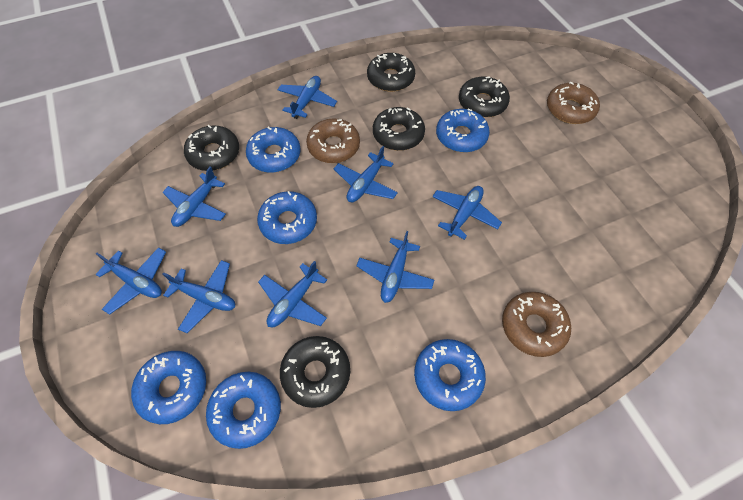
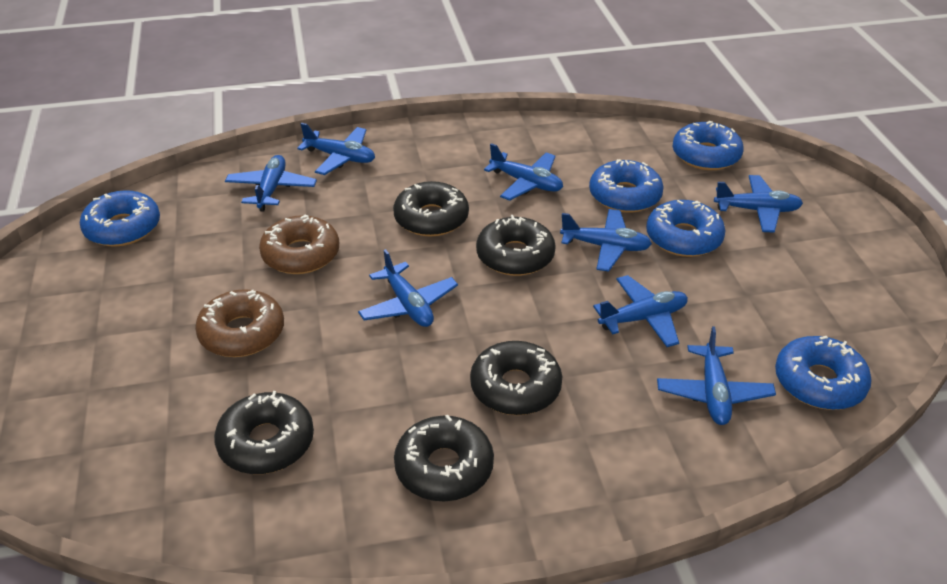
blue donut: [131,351,206,424] [206,372,281,449] [246,127,301,173] [257,191,317,244] [414,339,486,411] [436,109,490,153] = 6 -> [80,190,160,247] [589,159,664,213] [646,200,725,257] [673,121,744,170] [775,336,872,410] = 5
brown donut: [306,119,360,163] [502,292,571,357] [547,82,600,124] = 3 -> [195,289,284,357] [259,215,339,274] = 2

